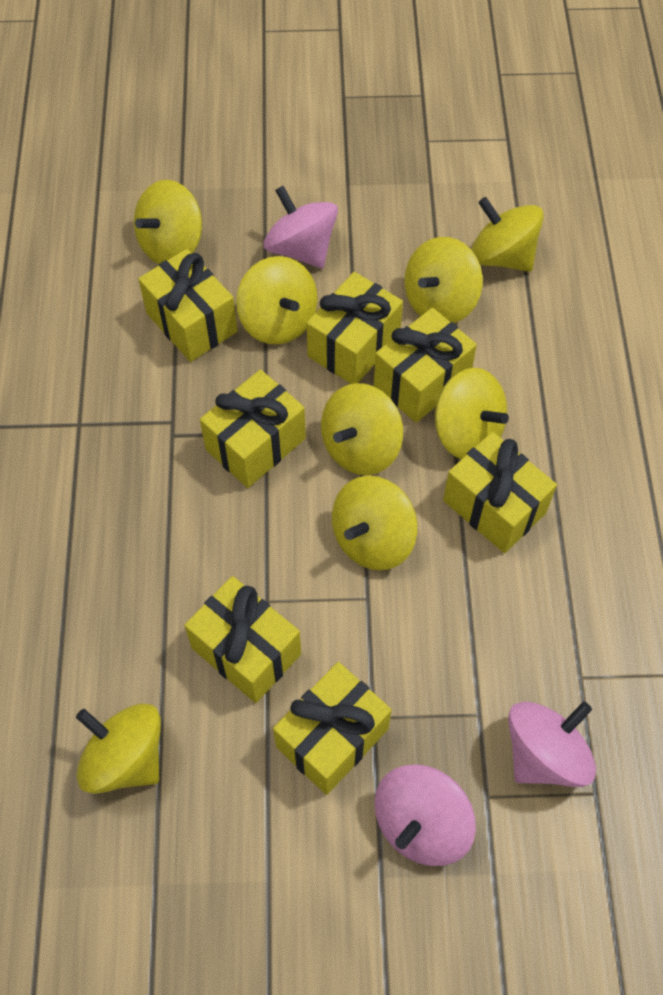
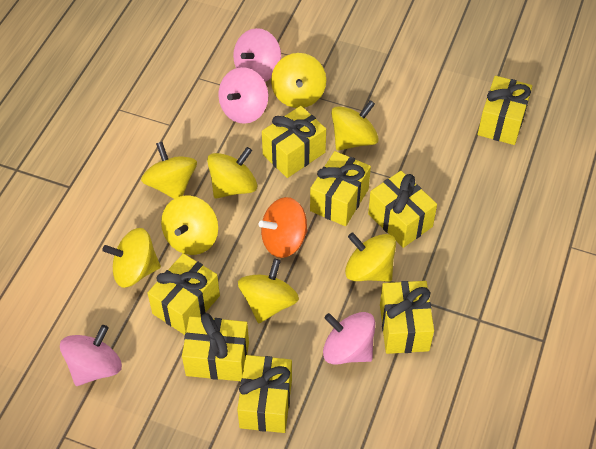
orange spinning top: none = 0 -> [259,197,307,258] = 1
pink spinning top: [263,186,338,268] [374,764,476,866] [508,701,596,787] = 3 -> [60,325,122,386] [218,67,268,124] [233,28,281,82] [323,312,376,365] = 4
yellow gift: [138,249,238,362] [184,576,301,703] [200,369,306,488] [273,662,392,795] [307,272,403,384] [374,308,477,423] [443,432,557,553] = 7 -> [148,253,220,335] [182,313,249,381] [237,355,292,433] [262,106,326,178] [310,151,371,226] [368,171,437,248] [380,281,434,354] [478,76,532,145] = 8

